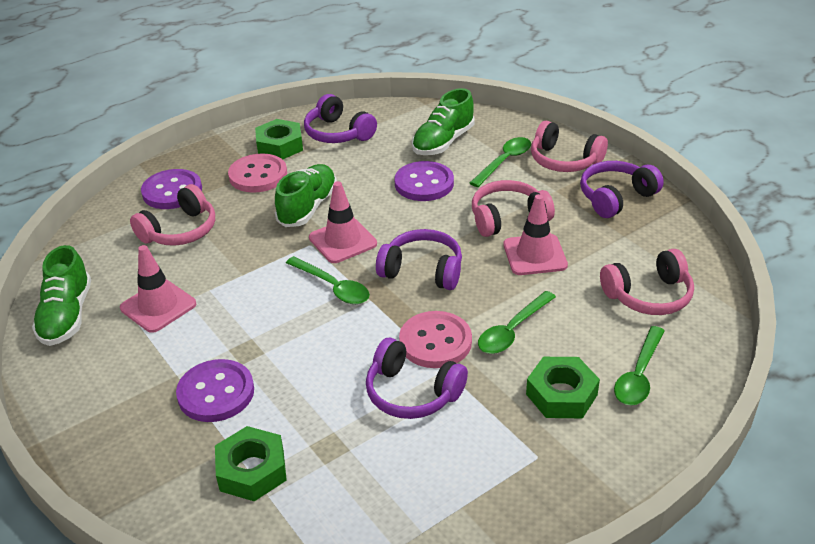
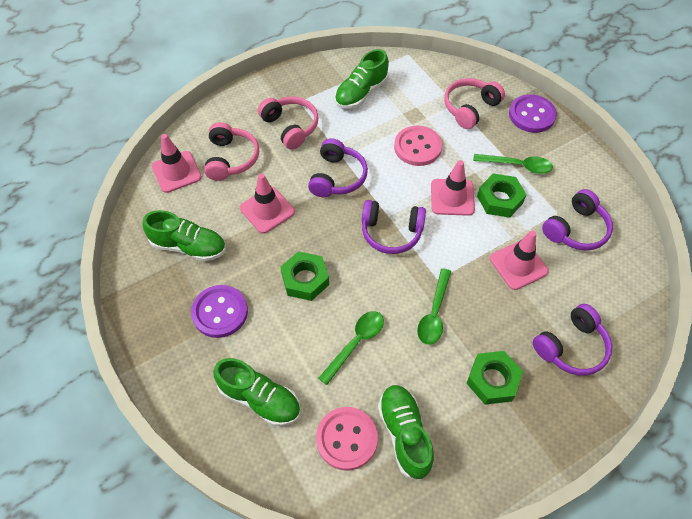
green shoe: [32,245,91,346] [275,164,337,227] [412,88,475,155] = 3 -> [142,210,226,261] [213,358,300,426] [335,49,389,109] [378,385,434,480] = 4
green spoon: [286,256,370,304] [470,137,531,187] [478,291,556,354] [614,326,665,405] = 4 -> [318,311,384,385] [417,268,451,345] [473,154,553,174] = 3
pink headphones: [130,184,215,246] [472,180,555,237] [531,120,608,172] [600,249,694,315] = 4 -> [204,122,259,181] [258,97,318,150] [444,78,505,129] = 3
pink traffic cone: [120,245,196,333] [309,181,377,263] [504,194,568,275] = 3 -> [152,134,202,193] [240,173,295,234] [431,160,475,216] [490,231,549,290] = 4
purple button: [141,169,202,209] [176,359,254,422] [395,161,454,201] = 3 -> [191,285,248,338] [509,95,557,133] = 2

